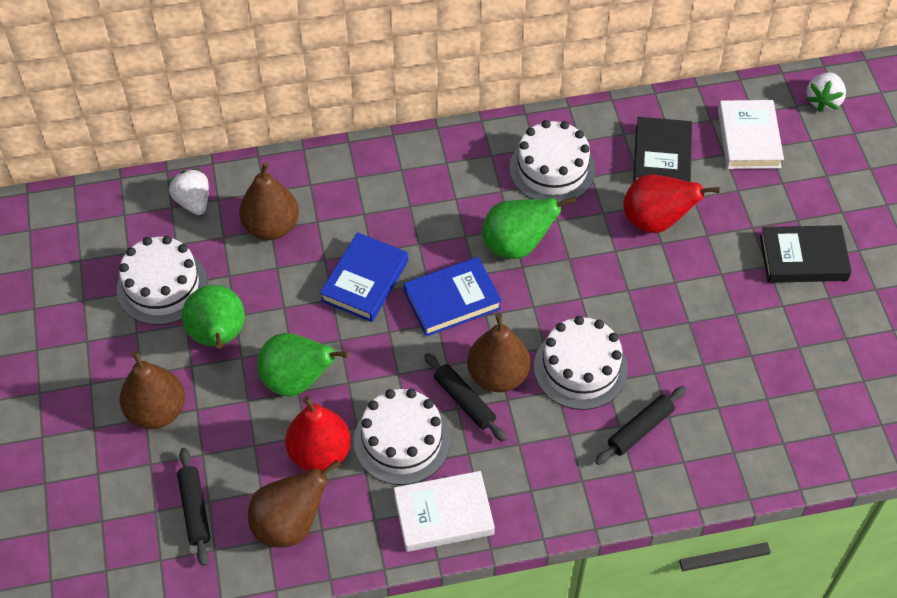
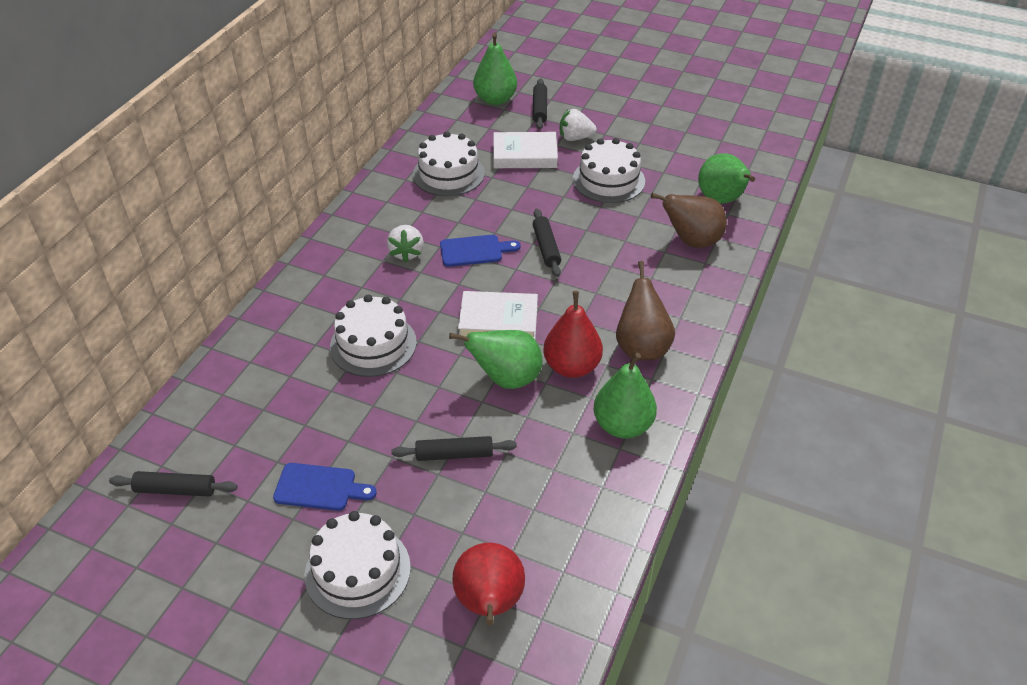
black book: [633,117,692,182] [760,225,852,283] = 2 -> none = 0
black rolling pin: [177,448,210,566] [424,353,507,442] [595,386,686,465] = 3 -> [109,471,238,497] [391,436,517,461] [532,78,547,129] [533,209,561,277] = 4
blue book: [320,232,408,322] [404,257,502,337] = 2 -> none = 0
blue cutting board: none = 0 -> [273,463,377,511] [440,235,520,267] = 2
brown pear: [119,351,185,429] [239,162,299,240] [248,460,341,548] [467,314,531,392] = 4 -> [616,261,675,361] [651,193,727,248] = 2
green pear: [182,285,245,348] [257,333,349,396] [482,197,576,259] = 3 -> [449,330,542,389] [473,33,517,105] [594,353,657,438] [698,153,755,204] = 4

